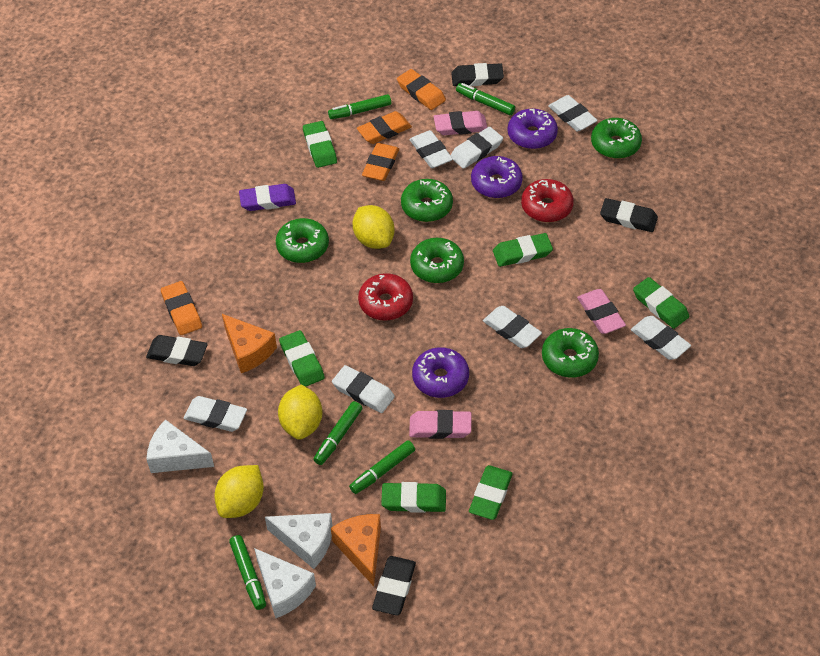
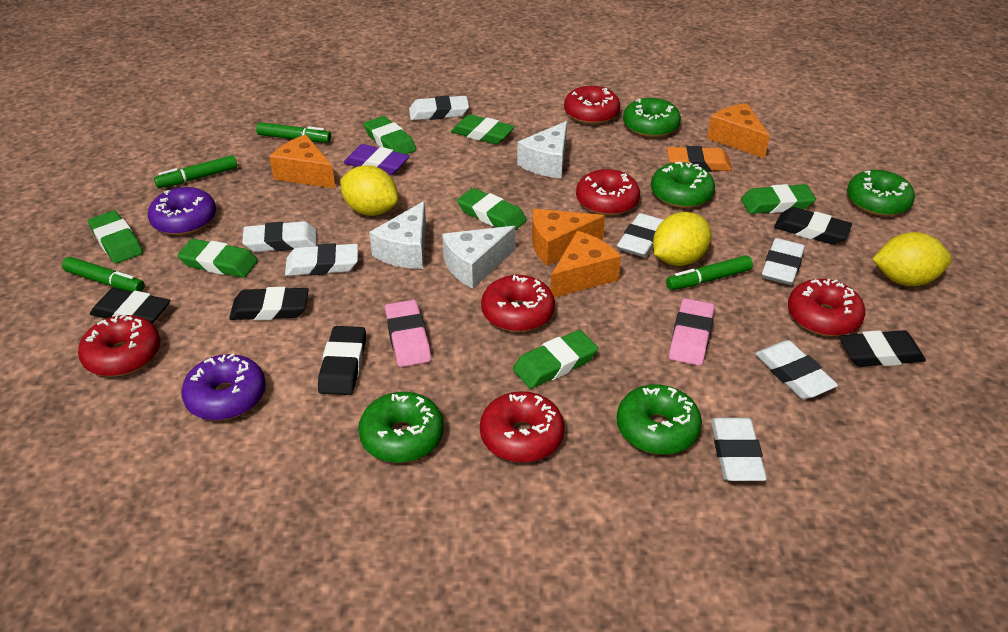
black eraser: [146,335,208,366] [372,556,416,616] [451,63,504,86] [600,198,658,232] = 4 -> [90,288,170,324] [229,287,309,320] [318,326,366,395] [774,207,852,245] [839,330,926,367] = 5
green eraser: [279,330,325,387] [303,121,337,168] [381,482,446,513] [469,465,513,520] [493,233,553,267] [633,277,689,329] = 6 -> [88,210,143,264] [177,239,258,278] [364,116,417,155] [451,114,515,144] [457,188,527,230] [513,330,598,389] [741,184,816,214] = 7
green marker: [229,535,266,610] [313,401,362,465] [328,94,391,119] [349,440,415,494] [456,83,515,115] = 5 -> [62,257,145,292] [154,155,237,188] [256,122,331,143] [666,255,753,290] = 4
orange cheese: [222,314,277,373] [331,514,381,586] = 2 -> [269,135,336,189] [532,209,605,266] [551,231,621,298] [707,103,770,158] = 4
orange eraser: [161,281,202,335] [357,111,412,144] [362,143,399,181] [397,69,446,110] = 4 -> [667,146,732,172] = 1
pink eraser: [409,410,471,439] [434,111,487,135] [577,289,626,334] = 3 -> [385,300,431,367] [669,298,715,366] = 2
purple donut: [412,347,469,398] [471,156,523,198] [507,109,558,149] = 3 -> [148,187,216,235] [181,354,266,421] = 2
red donut: [358,273,413,321] [521,179,574,222] = 2 -> [78,314,160,377] [480,391,565,463] [481,275,555,332] [564,86,620,124] [576,169,640,216] [788,279,865,336] = 6

